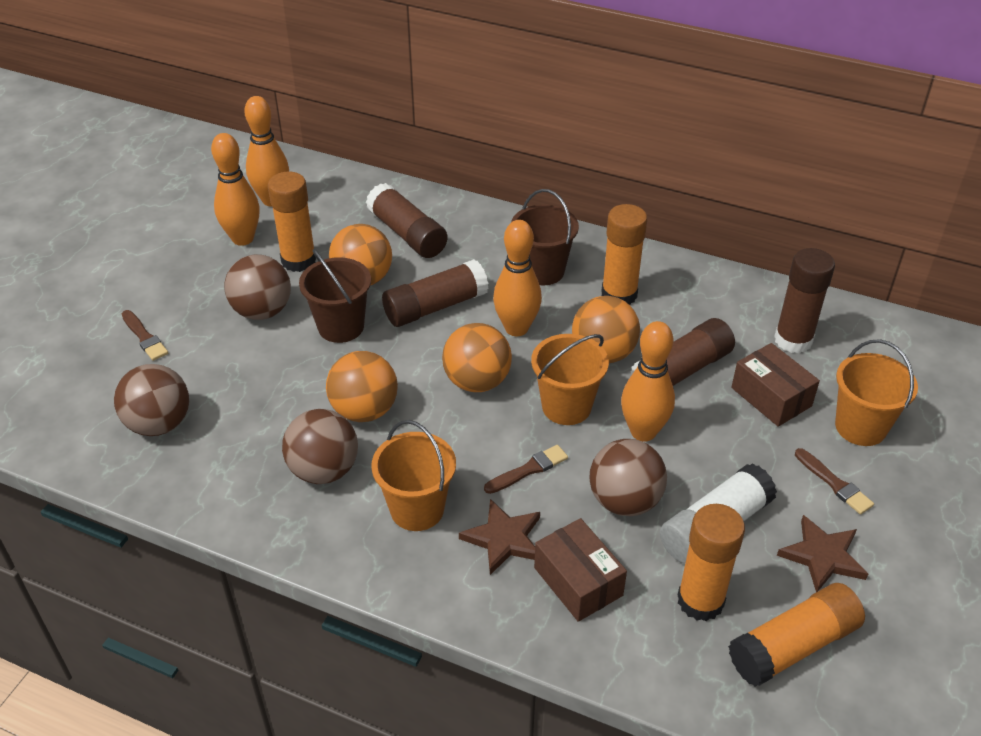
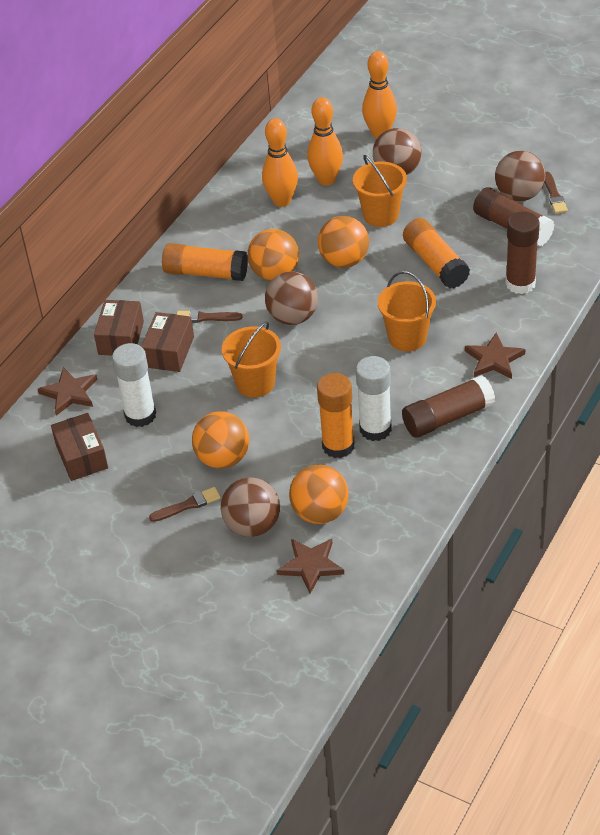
brown box: [534,518,627,622] [731,343,820,427] = 2 -> [51,413,108,481] [94,300,144,355] [141,312,194,372] = 3
brown bucket: [299,249,371,343] [511,189,579,285] = 2 -> none = 0
brown glue stick: [366,183,448,258] [382,259,489,327] [631,318,735,386] [774,248,835,353] = 4 -> [402,375,495,438] [473,187,555,247] [505,211,540,294] = 3
brown star: [459,499,540,575] [777,515,868,592] = 2 -> [38,367,98,416] [277,539,344,594] [465,333,525,379] = 3
orange bowling pin: [211,133,259,246] [244,96,289,206] [493,220,542,336] [621,321,675,442] = 4 -> [262,118,298,207] [307,97,343,186] [362,51,397,138] = 3
orange glue stick: [268,171,316,272] [601,204,647,305] [677,504,745,621] [728,583,865,687] = 4 -> [162,243,248,281] [317,373,355,458] [403,218,470,289] = 3
white glue stick: [660,463,777,564] = 1 -> [112,343,156,427] [356,356,392,441] = 2

